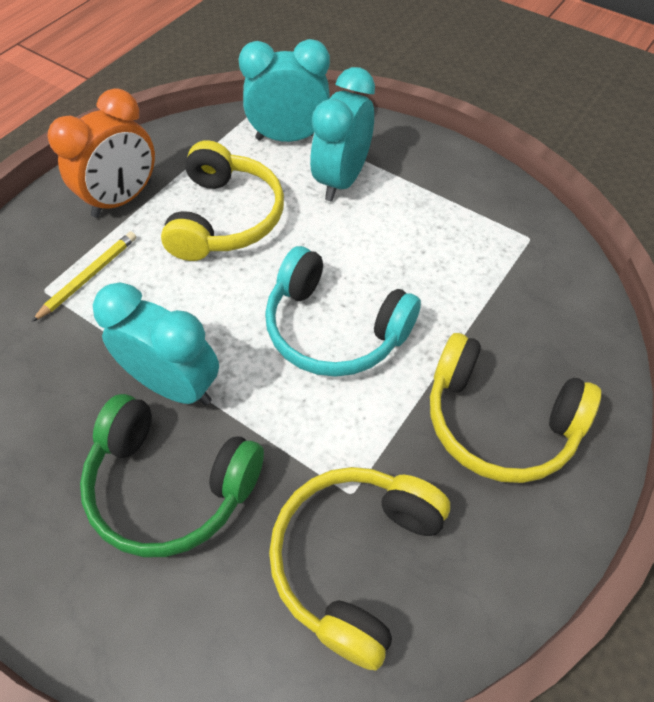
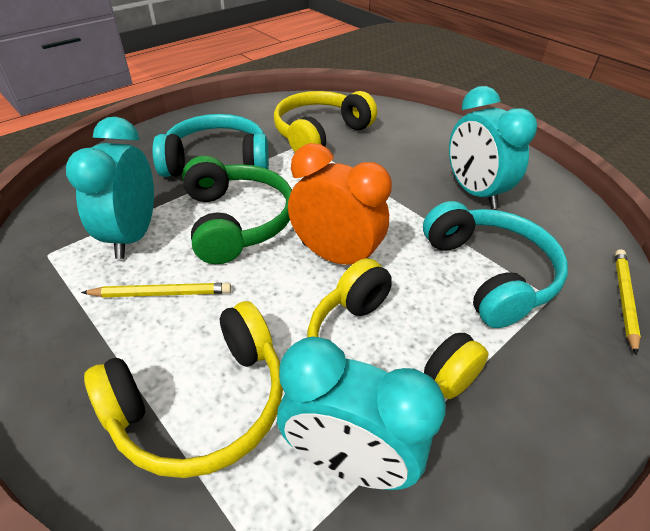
turquoise headphones: [265,246,421,377] = 1 -> [152,114,269,177] [423,201,568,328] = 2
yellow pencil: [32,231,136,322] = 1 -> [81,283,231,297] [615,249,641,355] = 2

